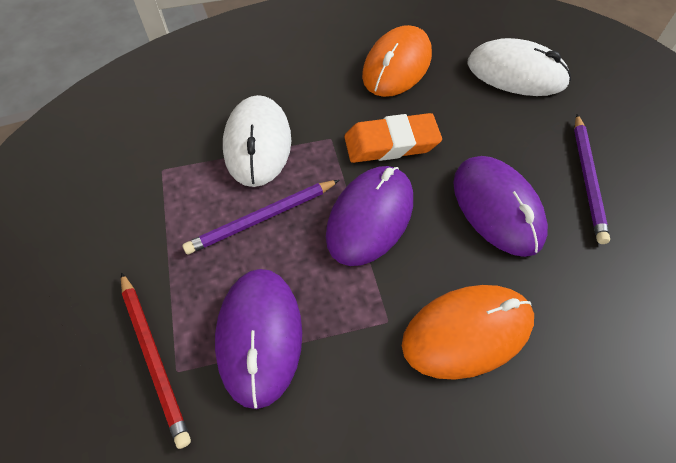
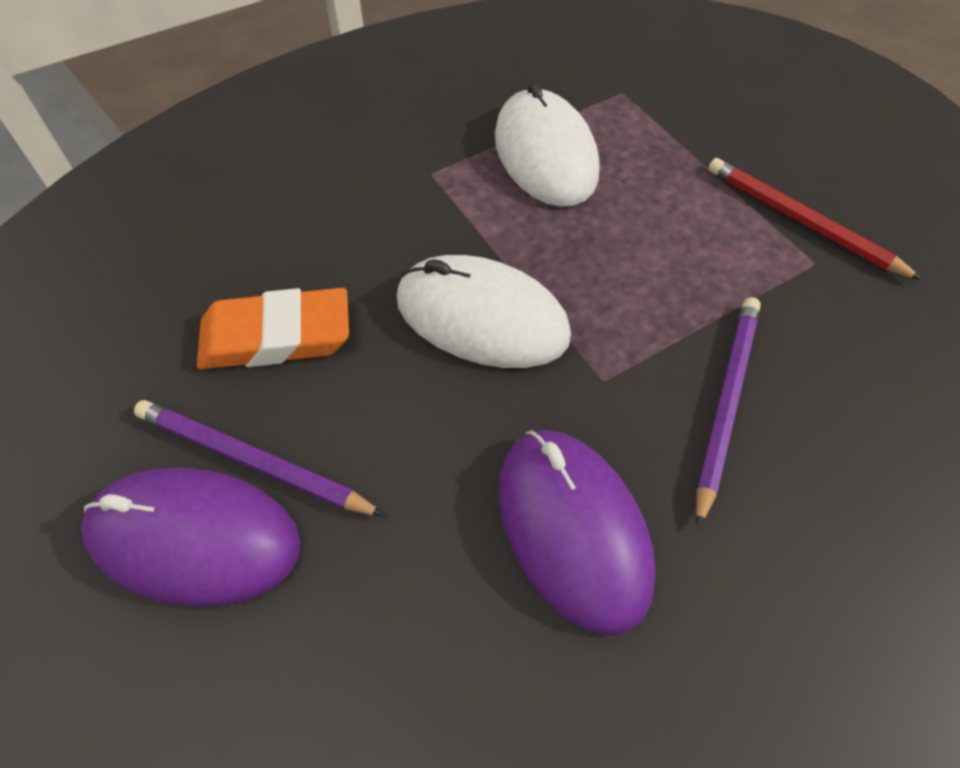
orange mouse: [362,25,432,97] [402,285,534,380] = 2 -> none = 0
purple mouse: [215,269,302,409] [326,166,413,266] [453,156,548,257] = 3 -> [81,468,301,607] [498,430,656,636] = 2

